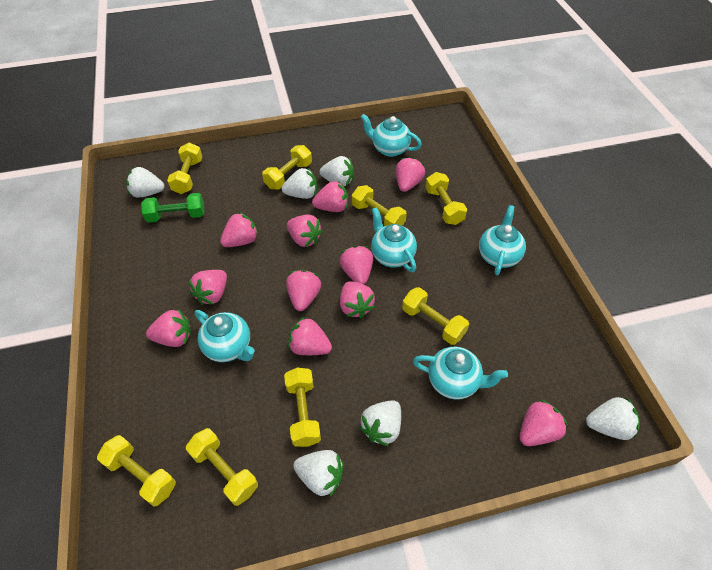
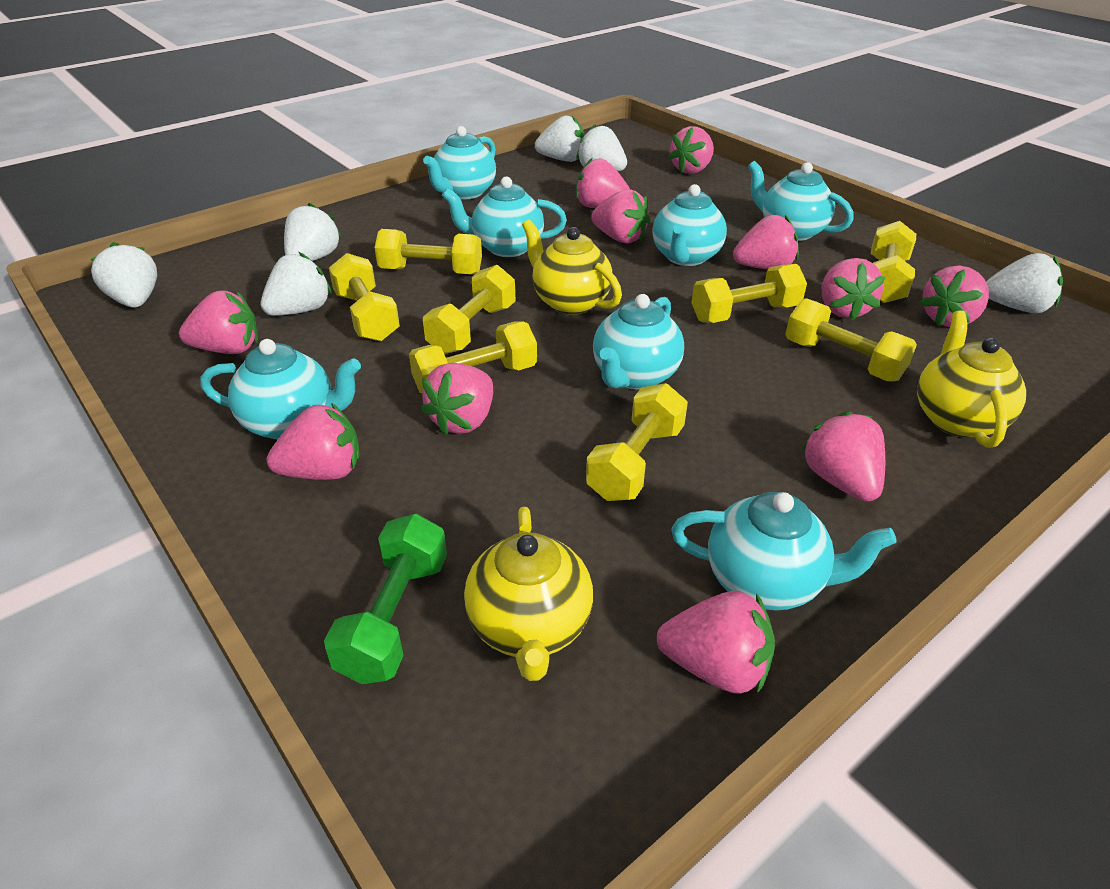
turquoise teapot: [195,310,255,362] [361,114,422,157] [371,207,417,272] [413,347,508,400] [479,205,526,275] = 5 -> [200,339,361,440] [423,126,496,199] [442,176,567,257] [593,294,684,390] [653,184,727,266] [671,492,897,611] [748,161,854,241] = 7
yellow teapot: none = 0 -> [464,507,593,681] [522,220,622,314] [917,311,1026,448] = 3

